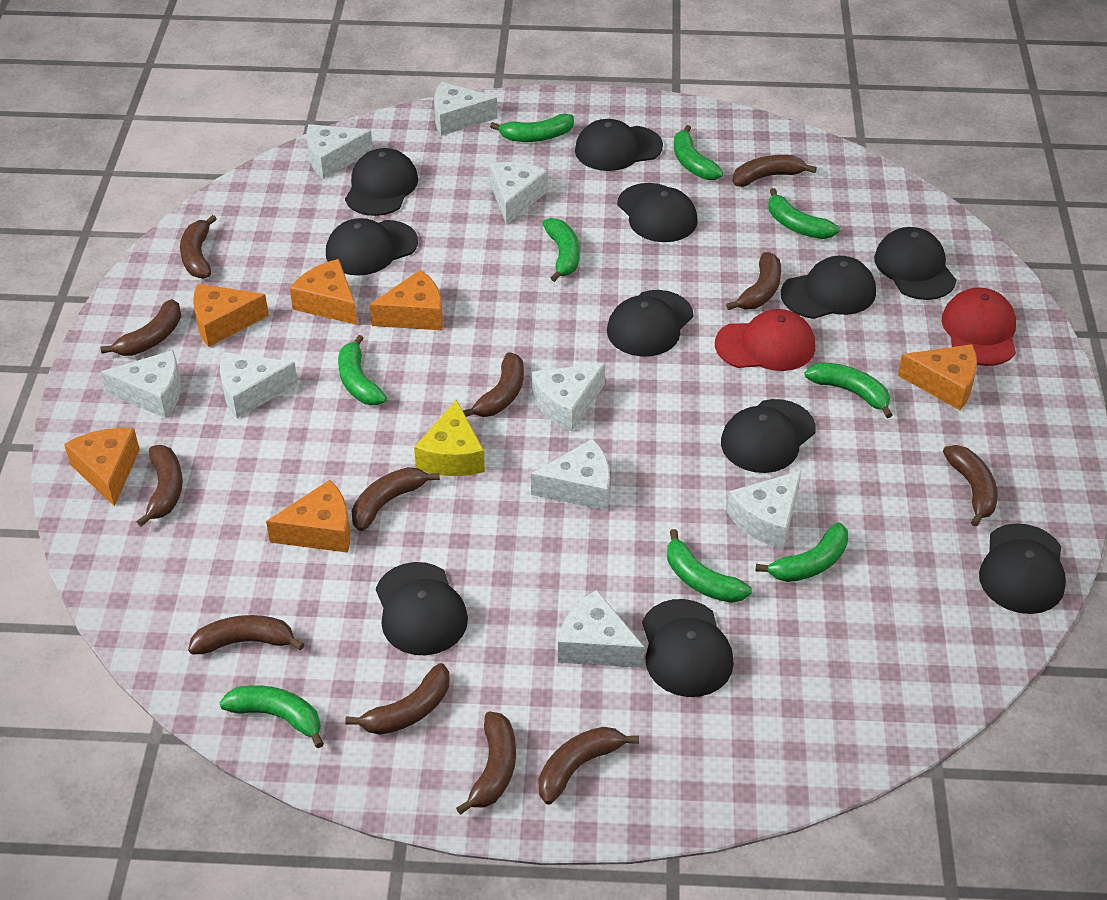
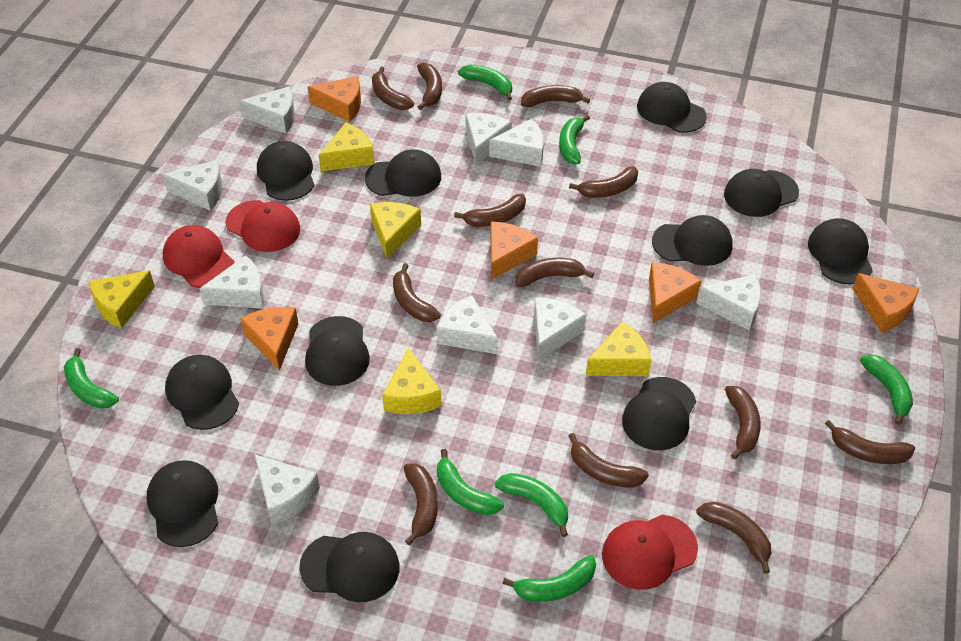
green banana: [219,685,324,748] [338,335,387,405] [490,114,574,142] [543,218,580,282] [667,529,752,603] [674,125,723,180] [756,523,849,582] [768,188,840,239] [805,362,892,418] = 9 -> [64,348,119,409] [437,449,504,515] [458,64,512,101] [495,473,568,537] [502,555,596,602] [559,115,590,164] [860,354,913,425] = 7
orange cheese: [64,428,140,506] [193,284,269,347] [266,480,350,553] [290,259,358,325] [369,270,443,330] [898,344,977,410] = 6 -> [240,307,298,371] [308,76,361,122] [491,222,538,280] [649,262,702,323] [852,273,919,333] = 5
red cap: [715,309,815,371] [942,288,1016,366] = 2 -> [163,225,234,288] [225,200,300,252] [602,515,698,590] = 3
yellow cheese: [414,400,485,476] = 1 -> [88,270,155,329] [319,123,375,171] [370,202,421,259] [382,348,442,414] [586,321,651,376] = 5

